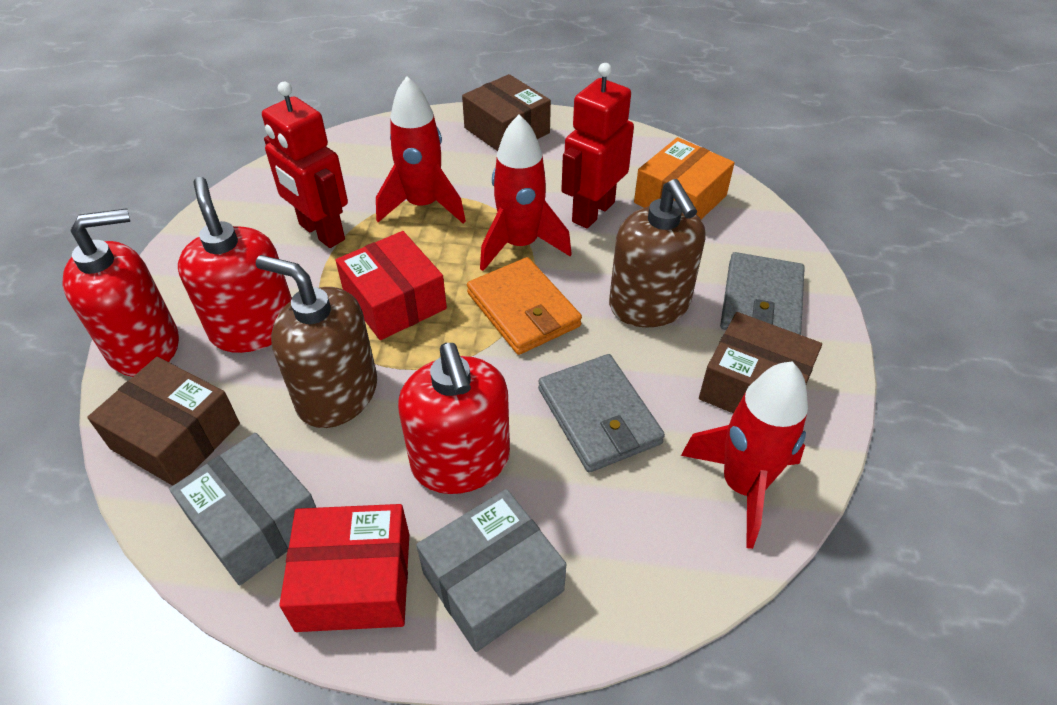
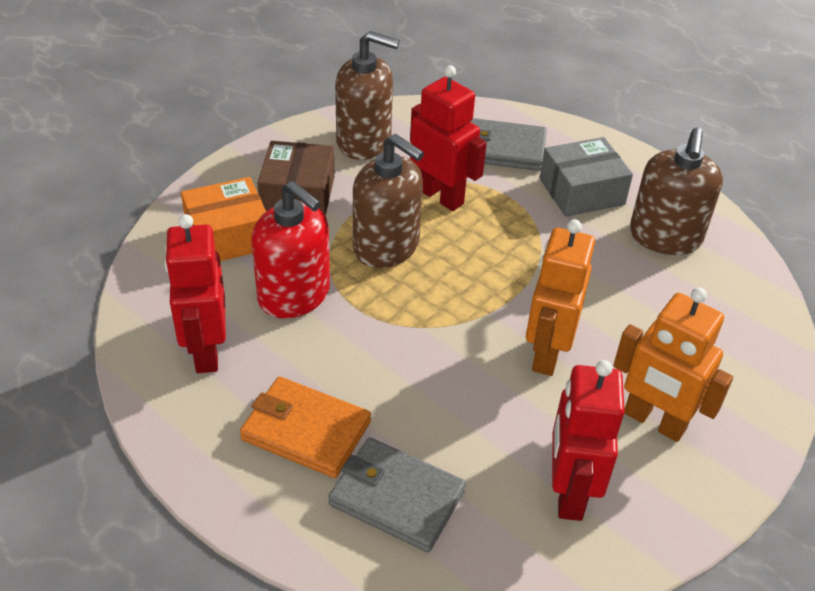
brown box: [87,357,240,486] [462,74,551,151] [699,312,822,414] = 3 -> [257,141,335,216] = 1
brown soap dispenser: [256,255,377,428] [609,179,705,328] = 2 -> [335,31,399,160] [353,134,424,268] [630,128,723,255] = 3
grey box: [169,433,316,586] [416,489,566,652] = 2 -> [540,137,633,217] = 1
orange robot: none = 0 -> [526,219,595,376] [613,288,733,442] = 2
red box: [279,504,409,632] [335,231,447,340] = 2 -> none = 0
red robot: [262,82,348,248] [561,63,634,228] = 2 -> [164,214,226,373] [410,65,487,211] [552,360,625,521] = 3
red rocket: [376,76,466,224] [480,114,572,271] [681,362,808,549] = 3 -> none = 0
red soap dispenser: [63,208,179,377] [178,177,292,353] [398,343,510,494] = 3 -> [251,181,330,318] = 1

